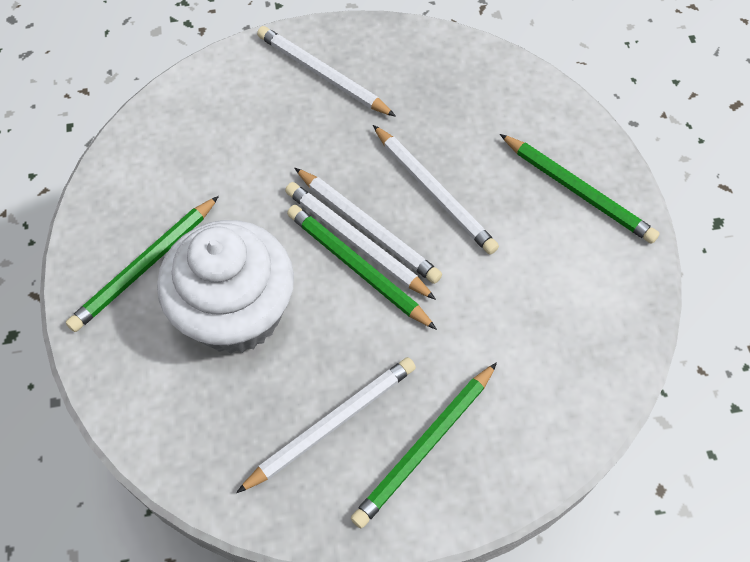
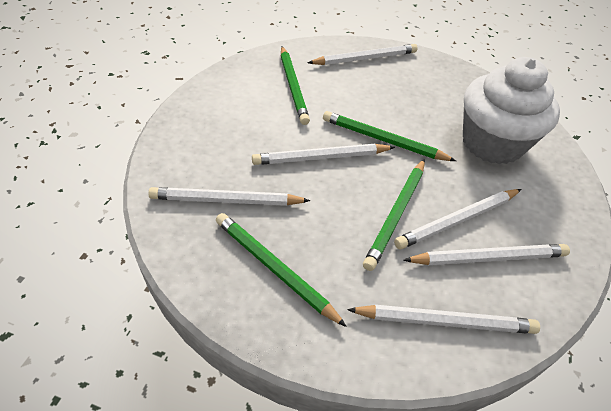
white pencil: [236,357,416,493] [257,26,396,117] [285,182,436,300] [295,168,442,284] [373,125,499,254] = 5 -> [148,187,311,206] [252,144,395,165] [308,44,418,65] [347,305,540,334] [394,189,522,249] [403,244,570,265] = 6

